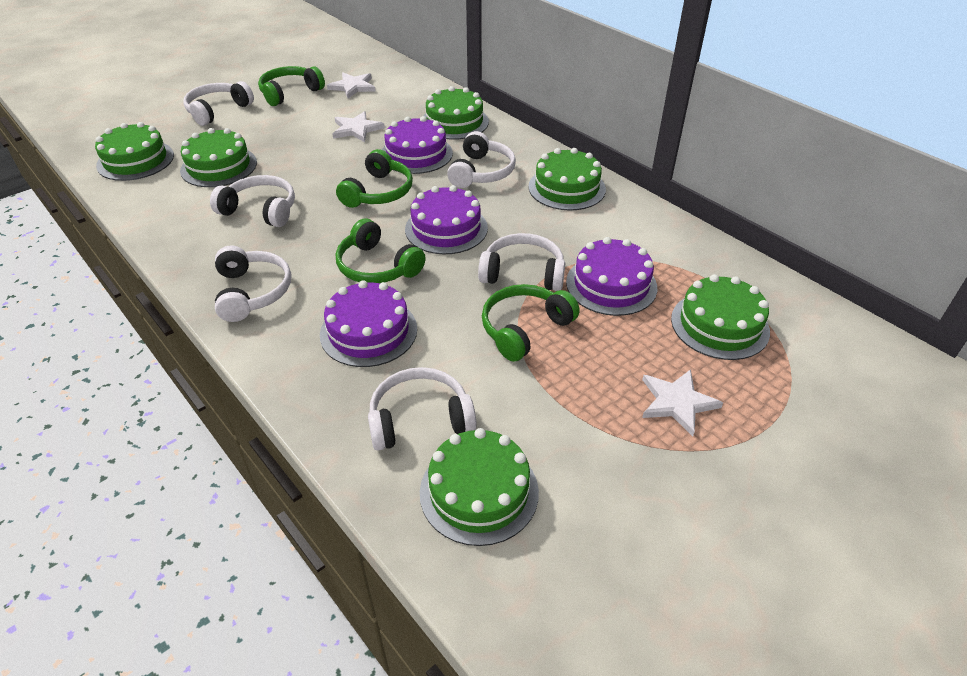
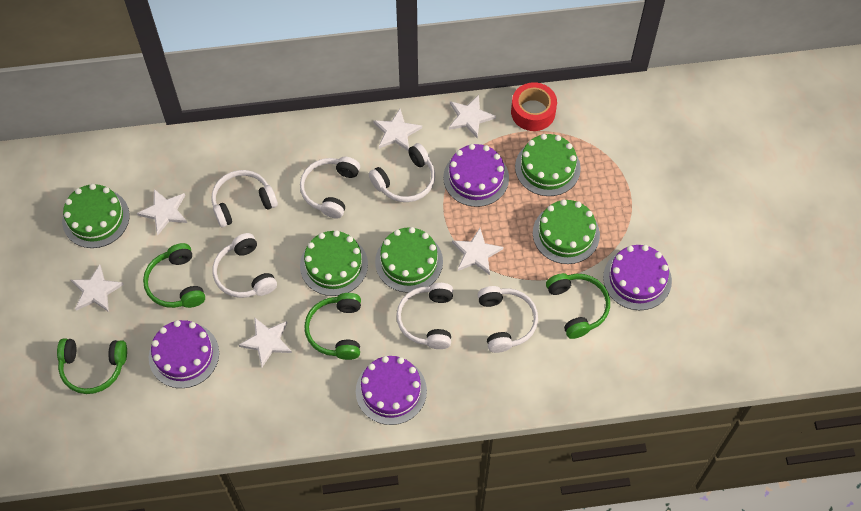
green cake: [95,122,174,181] [180,128,257,187] [420,428,539,546] [424,86,489,140] [528,148,606,210] [671,274,770,360] = 6 -> [62,184,130,248] [300,230,368,296] [375,227,443,293] [515,134,581,196] [533,199,600,264] = 5
red tape: none = 0 -> [511,82,557,131] = 1
white star: [327,72,376,98] [333,111,385,142] [642,369,723,436] = 3 -> [71,264,124,312] [137,189,187,235] [239,317,292,367] [373,109,422,151] [449,95,496,138] [452,228,503,275] = 6

